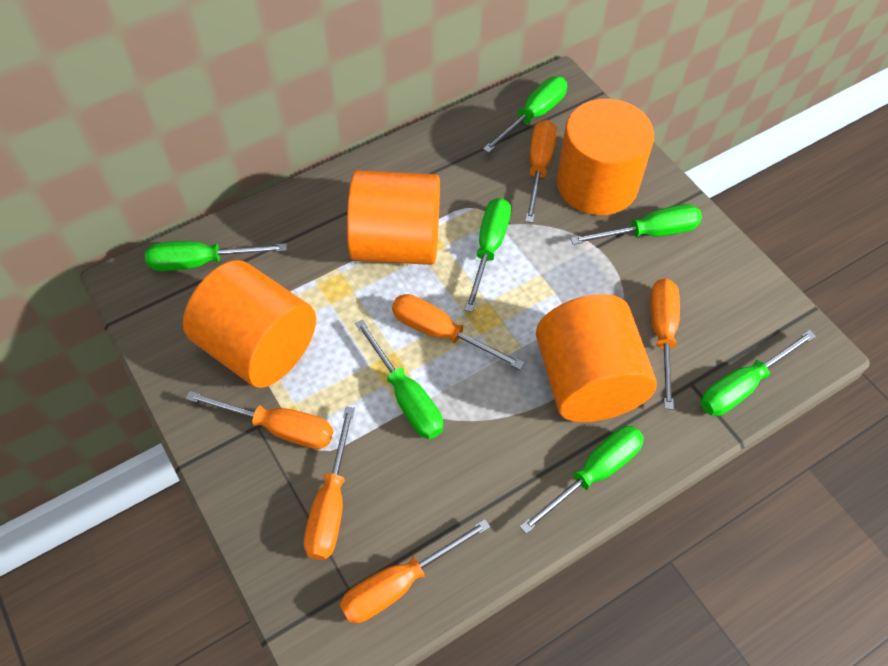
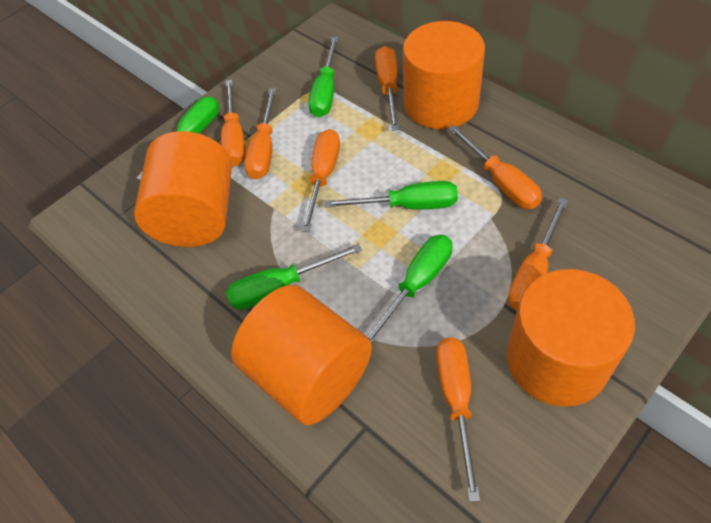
green screwdriver: [145,241,287,271] [355,319,443,439] [464,198,511,312] [483,76,567,153] [519,426,644,534] [570,204,702,245] [700,330,816,416] = 7 -> [136,97,219,181] [226,244,362,310] [309,37,338,118] [325,181,458,210] [366,235,453,343] = 5
orange screwdriver: [185,391,333,449] [304,407,355,560] [340,519,490,623] [392,294,525,370] [525,120,557,223] [650,278,680,410] = 6 -> [221,80,246,166] [244,88,277,180] [301,129,340,232] [375,46,399,131] [436,337,480,502] [448,125,542,209] [508,198,568,311] = 7

